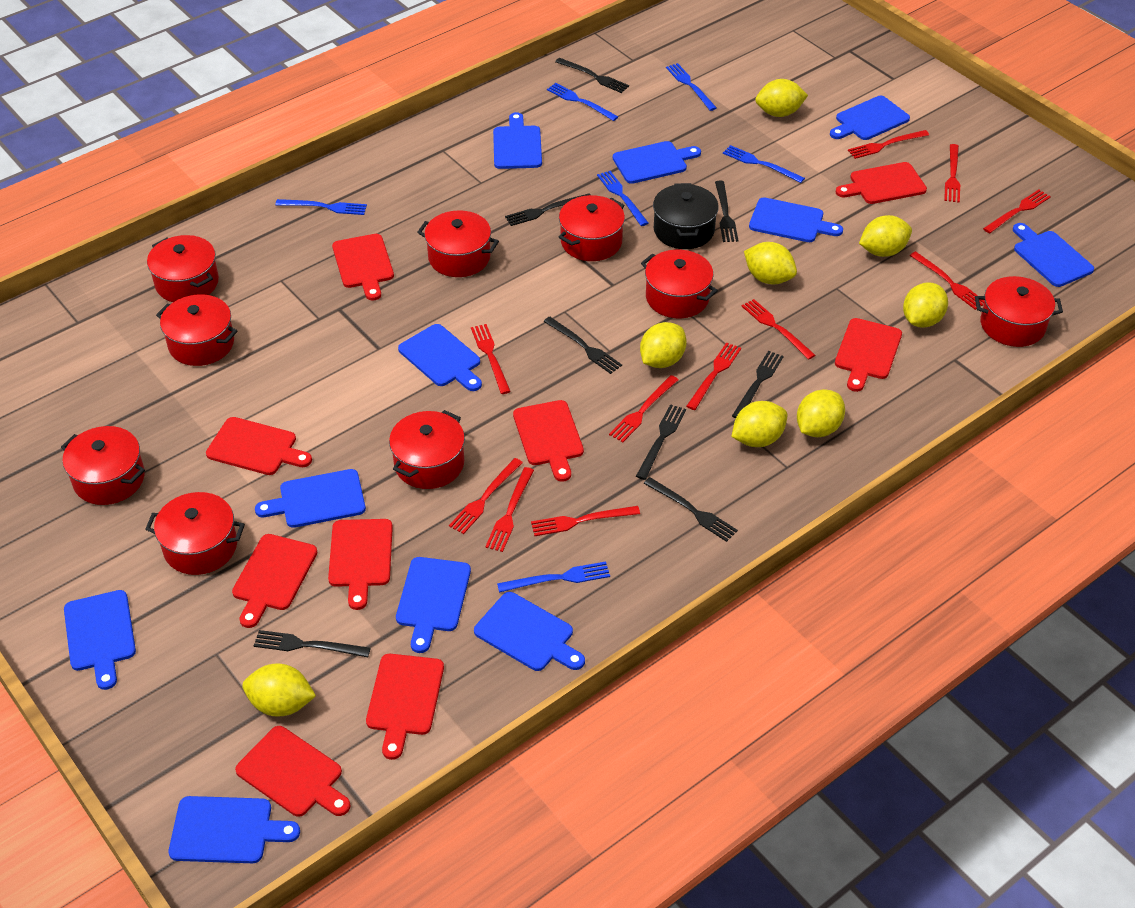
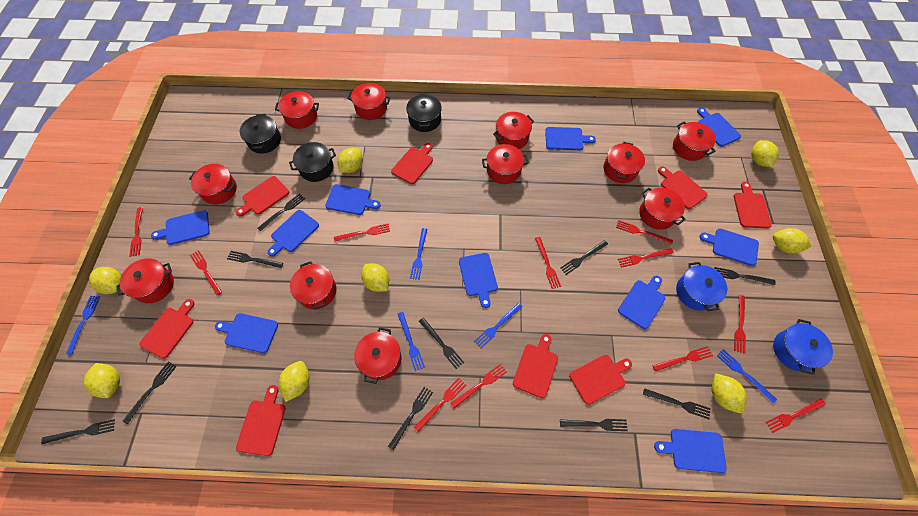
black fork: [254,630,371,657] [505,193,591,226] [543,317,622,374] [555,58,629,93] [636,404,686,480] [644,477,738,542] [715,181,739,242] [732,351,784,419] = 8 -> [41,419,115,444] [123,362,177,424] [227,251,283,268] [257,193,305,232] [388,387,433,450] [419,317,464,369] [560,240,608,275] [560,419,628,431] [643,388,711,419] [714,267,776,285] = 10
black pot: [653,183,719,249] = 1 -> [240,114,281,154] [289,142,336,182] [406,93,442,132] = 3
blue cutting board: [64,590,136,690] [169,796,300,863] [255,469,366,528] [396,557,471,653] [398,324,482,391] [474,592,585,671] [493,112,542,169] [613,141,701,184] [749,197,843,242] [830,96,910,140] [1013,223,1094,287] = 11 -> [151,210,210,245] [215,313,278,353] [267,210,319,257] [325,184,381,215] [459,253,498,308] [545,127,596,150] [618,276,666,329] [654,429,727,473] [697,108,741,147] [699,229,759,266] = 10
blue fork: [275,199,367,215] [497,562,610,593] [547,83,618,121] [597,171,649,226] [666,63,717,111] [723,145,805,183] = 6 -> [66,296,100,355] [398,312,425,371] [410,228,428,280] [474,303,522,349] [717,349,777,403] = 5
blue pot: none = 0 -> [676,262,727,311] [773,319,833,375] = 2
red cutting board: [206,417,312,475] [232,534,317,628] [235,726,350,817] [328,519,393,610] [332,234,394,300] [366,654,444,760] [513,400,584,482] [835,318,902,392] [836,162,927,204] = 9 -> [139,299,194,359] [236,176,289,216] [236,385,285,456] [391,143,433,184] [513,334,558,398] [569,355,632,405] [658,166,708,209] [733,182,772,228] = 8
red pot: [61,426,145,505] [145,492,245,575] [147,235,219,302] [156,294,237,366] [389,410,465,489] [417,210,499,277] [559,195,625,261] [641,250,718,318] [975,276,1063,347] = 9 -> [116,258,174,303] [189,164,237,204] [275,91,319,129] [290,261,337,310] [347,83,391,120] [354,327,401,384] [482,144,529,184] [493,112,534,149] [604,142,645,183] [639,188,686,230] [673,121,716,161] = 11

